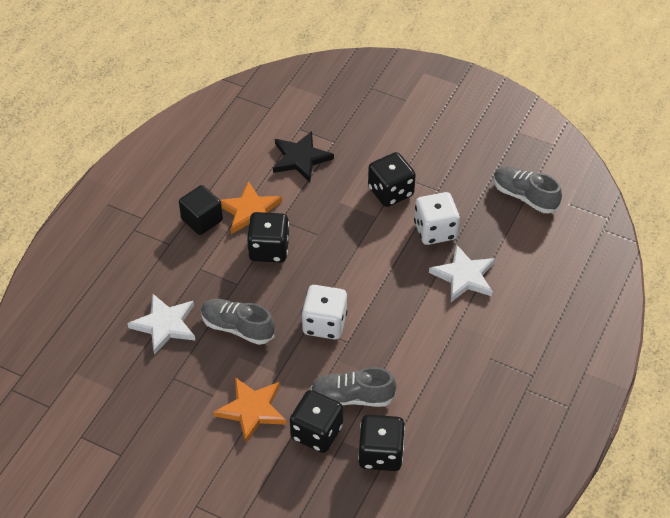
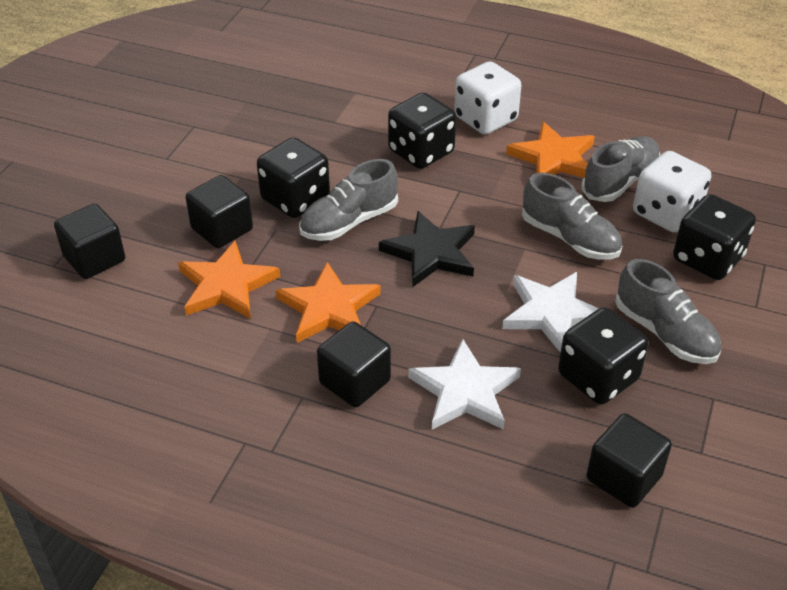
black cube: [179,185,223,235] = 1 -> [54,204,125,279] [186,175,253,248] [317,321,391,407] [586,413,672,508] = 4
grey shoe: [201,299,275,345] [311,367,396,407] [494,166,562,213] = 3 -> [299,159,398,241] [522,173,622,260] [581,136,660,202] [615,259,721,364] = 4
orange star: [214,377,287,443] [220,181,282,234] = 2 -> [178,241,280,319] [276,262,381,343] [506,121,595,178] = 3

